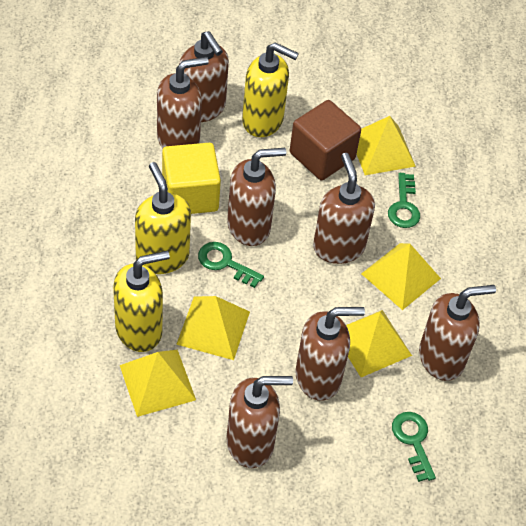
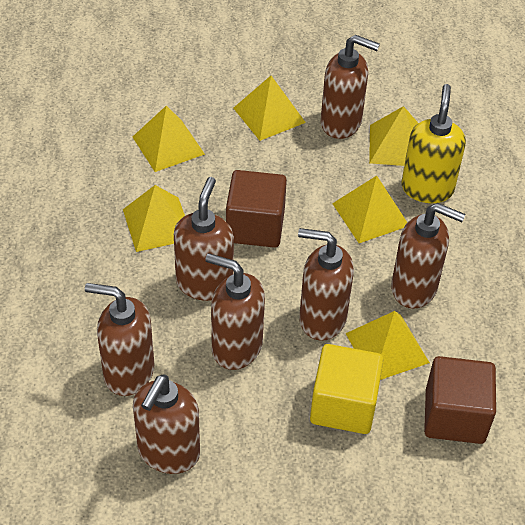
brown cube: [290,100,361,181] = 1 -> [226,170,287,248] [424,356,496,444] = 2
green key: [198,242,264,288] [388,173,420,228] [392,412,436,482] = 3 -> none = 0
yellow pyramid: [120,350,196,417] [176,296,250,360] [346,310,412,377] [357,116,416,175] [361,243,441,310] = 5 -> [123,185,185,252] [133,106,205,172] [233,76,306,141] [332,176,408,243] [345,311,430,380] [369,106,418,166] = 6
yellow soap dispenser: [113,251,170,352] [135,162,191,274] [242,42,299,137] = 3 -> [401,84,466,203] = 1

